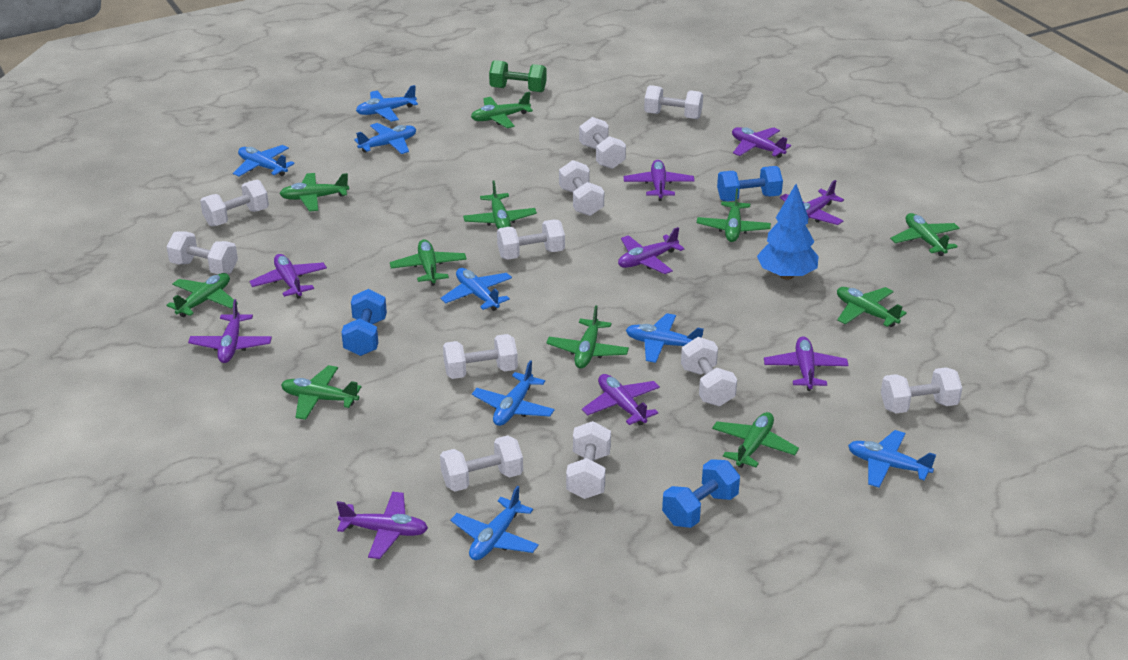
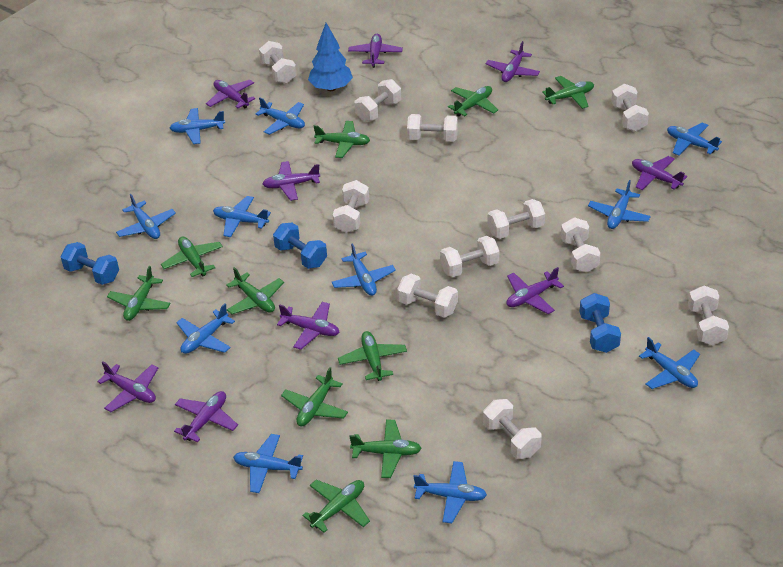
blue plane: [233,145,295,176] [354,123,416,154] [356,85,418,122] [440,268,512,311] [451,486,539,560] [472,360,555,426] [626,313,704,363] [848,430,936,488] = 8 -> [116,194,176,239] [170,108,225,144] [176,304,235,354] [213,196,271,237] [233,434,303,493] [255,97,305,135] [332,243,396,296] [413,461,487,523] [588,180,651,229] [639,337,700,389] [667,122,722,156] = 11
green dumbbell: [489,60,547,92] = 1 -> none = 0
green plane: [167,273,238,317] [280,173,349,212] [281,365,361,420] [390,239,467,286] [463,180,537,229] [471,92,533,128] [546,305,629,369] [697,188,771,242] [712,412,799,468] [837,287,907,327] [890,213,960,256] = 11 -> [107,266,171,321] [161,236,223,277] [226,267,284,314] [281,367,348,426] [303,480,370,533] [314,121,370,158] [338,331,407,381] [349,420,422,478] [448,86,498,116] [542,76,594,109] = 10

